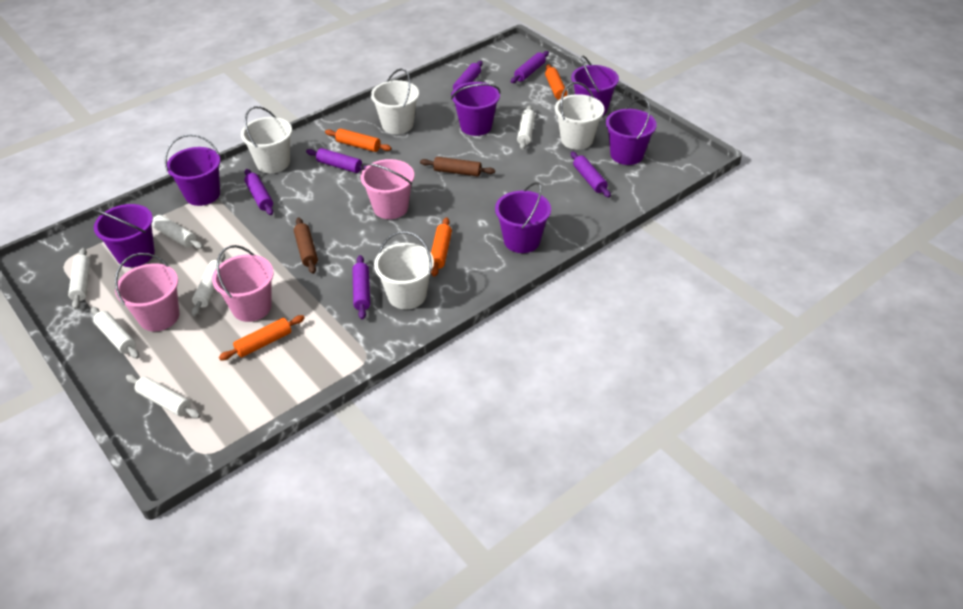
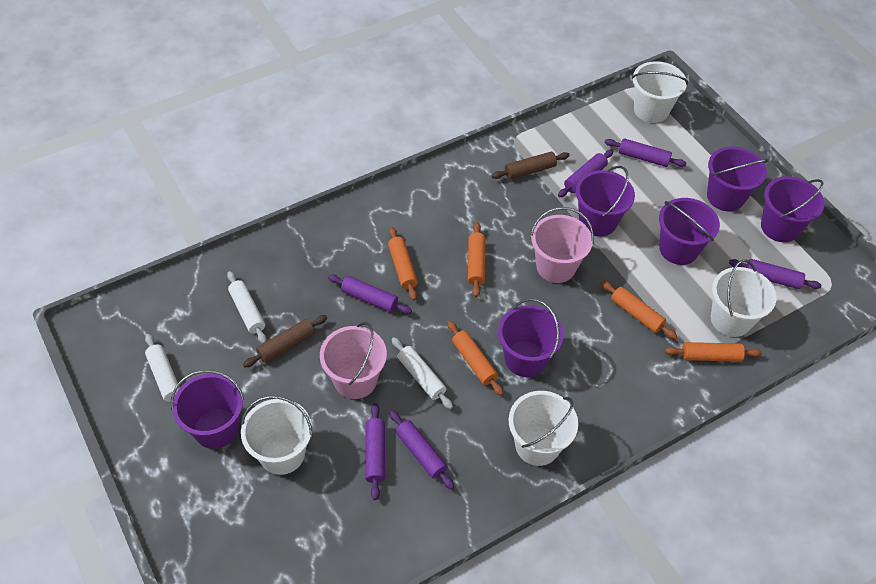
orange rolling pin: [219,315,305,360] [325,128,391,152] [431,217,452,277] [545,64,567,100] = 4 -> [388,227,418,300] [447,321,503,396] [468,222,485,297] [601,281,677,339] [665,342,762,362] = 5
pink bucket: [115,253,179,331] [212,245,274,322] [361,159,414,219] = 3 -> [320,322,387,399] [530,207,594,283] = 2
white rolling pin: [68,248,91,310] [91,307,139,359] [126,375,201,419] [152,215,203,249] [191,253,225,316] [517,105,535,150] = 6 -> [145,334,180,402] [227,271,267,343] [392,337,453,409] = 3

